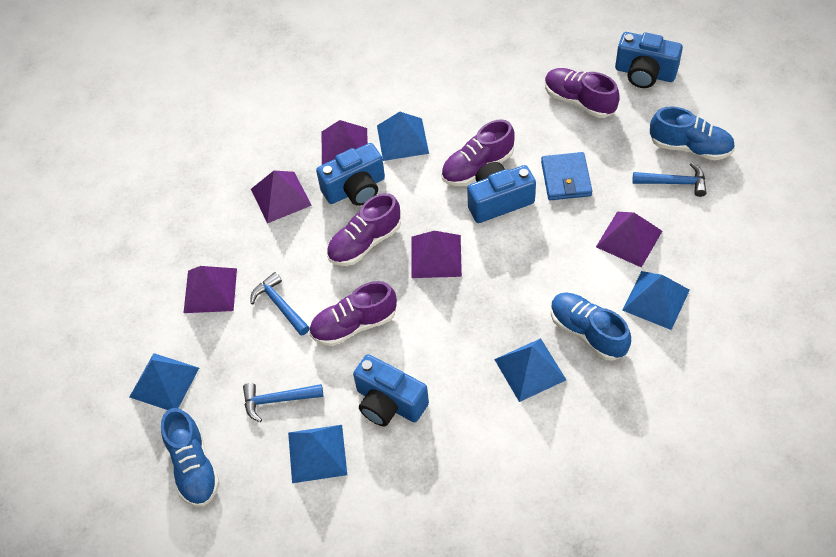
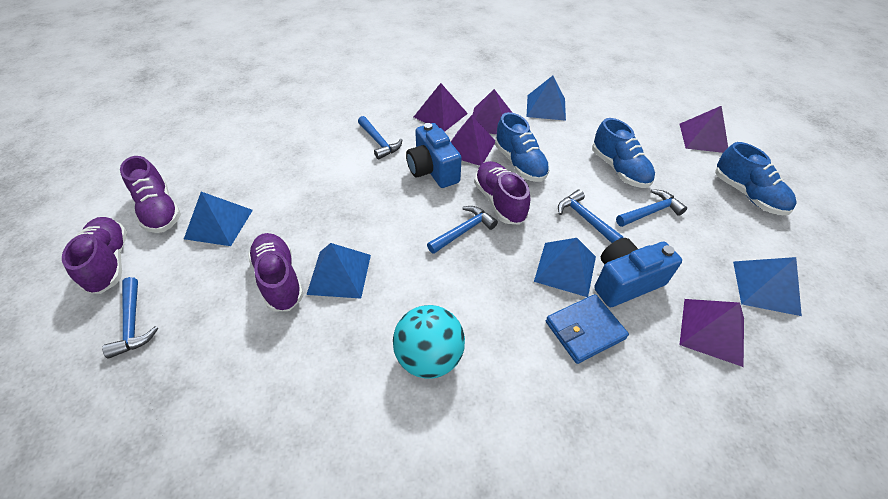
blue camera: [316,143,385,206] [353,354,429,426] [467,162,536,223] [615,32,683,88] = 4 -> [406,123,462,188] [594,238,682,307] = 2
blue hammer: [243,383,323,422] [250,272,310,336] [633,162,707,197] = 3 -> [102,277,158,359] [358,116,402,159] [427,206,498,254] [558,190,623,243] [616,189,687,227] = 5
turquoise ball: none = 0 -> [393,305,465,379] = 1

